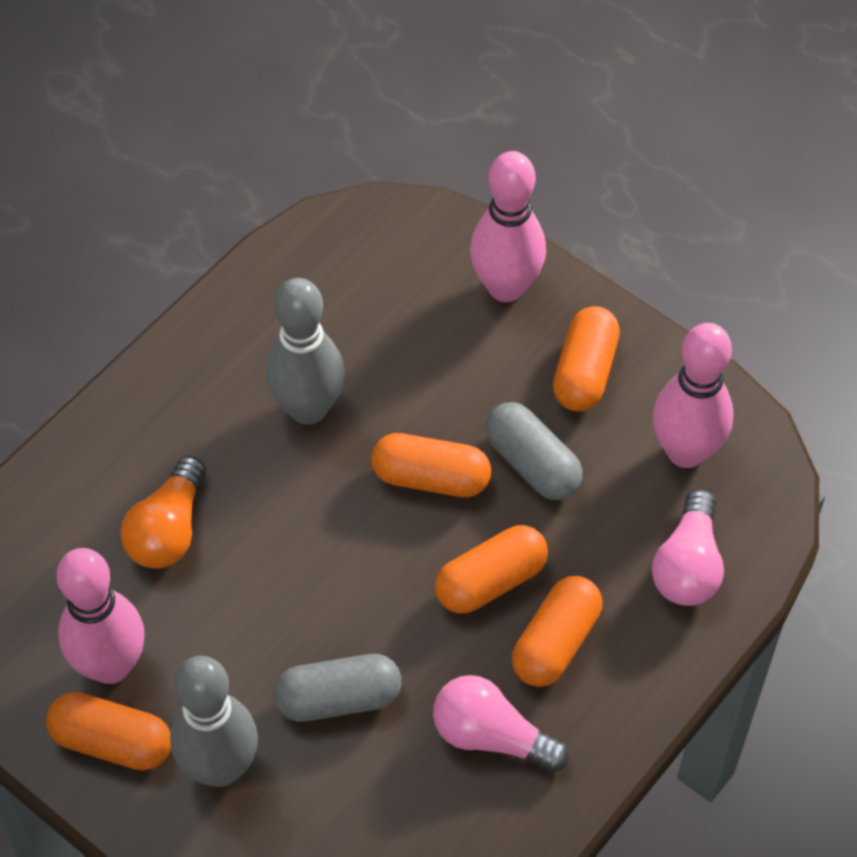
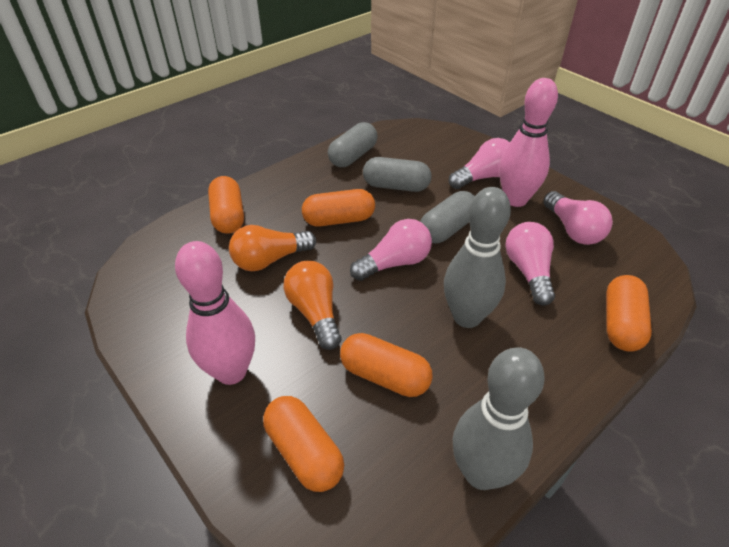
grey capsule: [274,654,402,722] [485,402,583,500] = 2 -> [328,122,378,167] [363,157,432,192] [420,191,475,243] = 3
orange light bulb: [120,456,206,569] = 1 -> [229,225,316,271] [284,261,341,350] = 2
pink bowling pin: [56,548,145,684] [470,151,546,302] [653,323,734,468] = 3 -> [175,241,255,385] [499,78,558,207] = 2
pink light bulb: [433,675,569,773] [652,489,724,606] = 2 -> [350,219,432,281] [449,138,510,189] [505,222,555,306] [543,191,613,245] = 4

